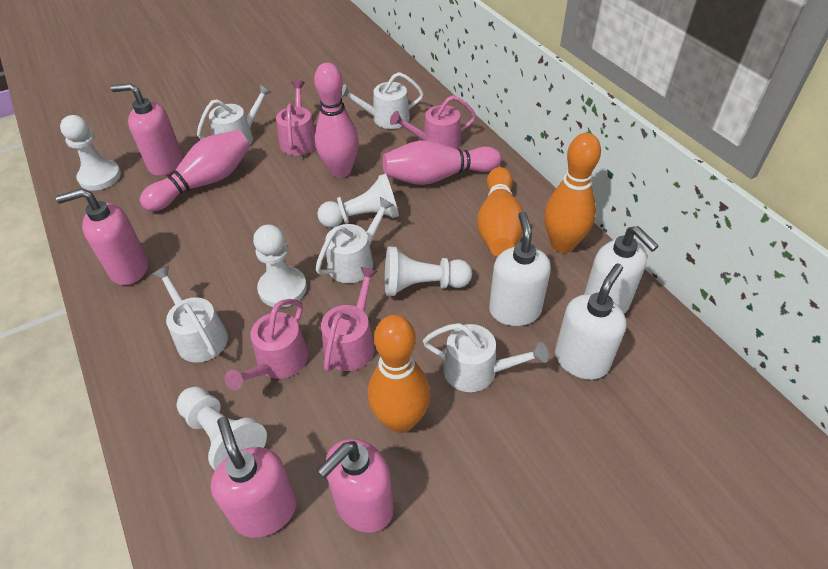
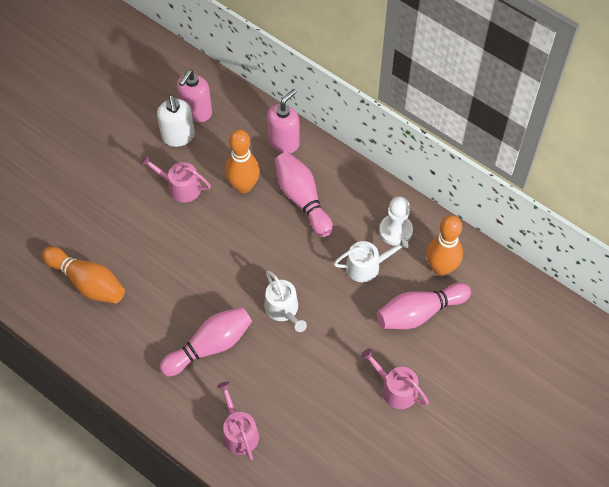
pink soap dispenser: [56,188,148,285] [111,83,182,176] [211,416,297,538] [317,439,394,533] = 4 -> [177,70,212,122] [267,89,300,153] = 2
pink watering can: [225,299,309,390] [276,80,316,156] [321,267,378,372] [390,95,476,149] = 4 -> [140,155,211,203] [217,381,259,460] [361,348,429,409] = 3
white pawn: [60,115,121,191] [177,387,267,470] [253,225,307,308] [317,174,399,228] [385,246,472,296] = 5 -> [379,196,413,246] = 1
white soap dispenser: [489,211,551,326] [555,263,626,380] [584,226,659,314] = 3 -> [157,95,195,147] = 1
white watering can: [152,266,228,363] [197,84,272,144] [315,197,394,283] [341,72,424,129] [423,323,549,392] = 5 -> [264,271,307,332] [334,237,409,282] = 2

